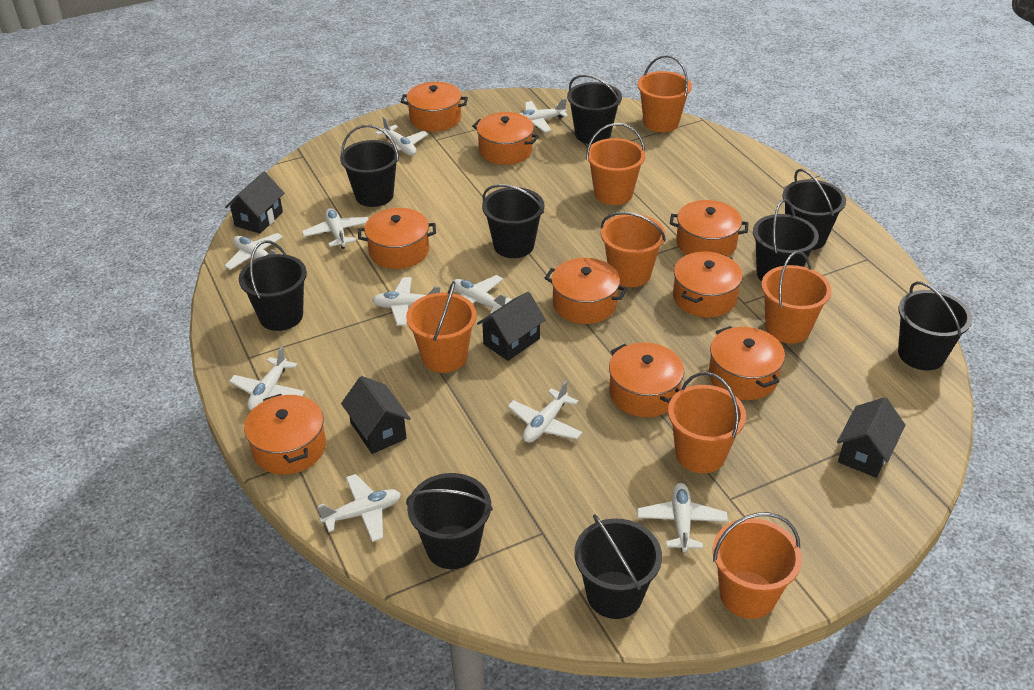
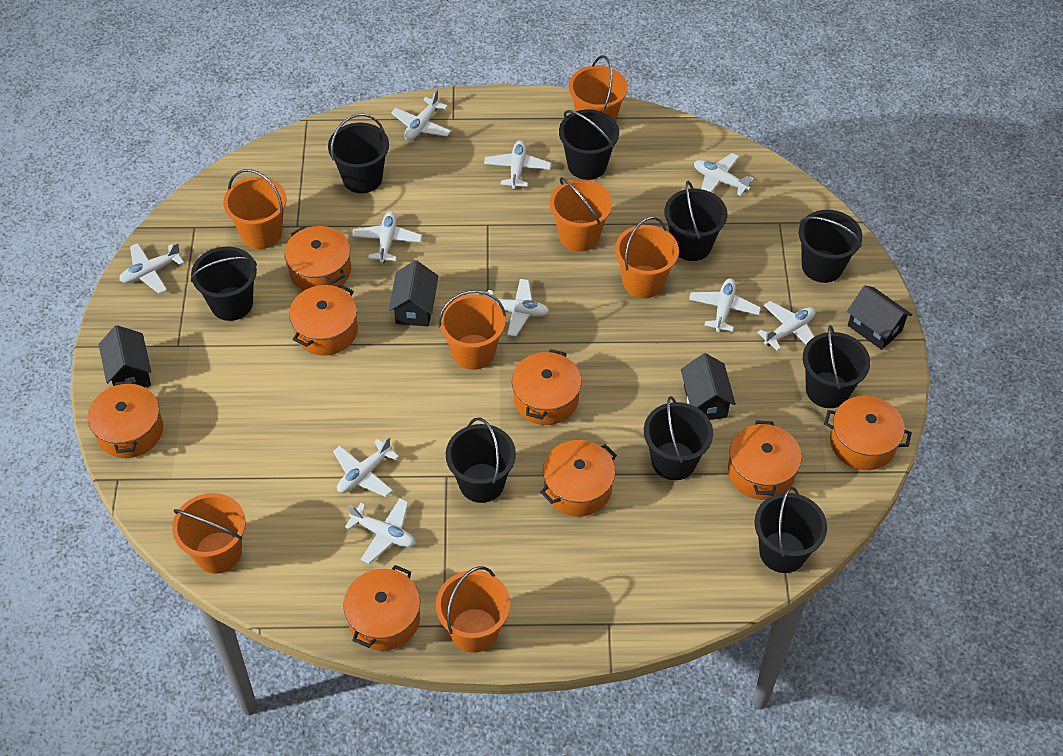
orange pot: [244,394,326,475] [358,208,436,269] [401,82,468,132] [472,112,539,165] [545,258,627,324] [609,342,684,417] [670,200,749,256] [673,252,743,317] [709,326,785,400] = 9 -> [88,380,163,458] [284,226,351,291] [289,284,358,355] [344,565,420,651] [512,349,581,425] [540,440,617,516] [728,420,802,500] [824,396,912,470] = 8

